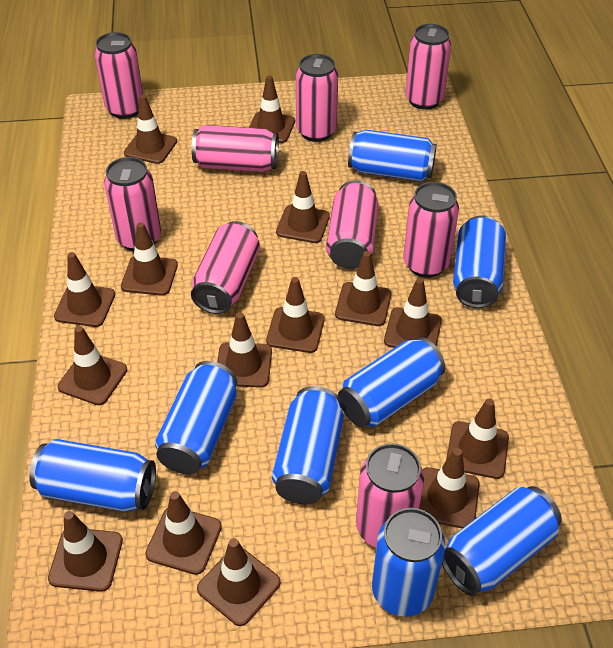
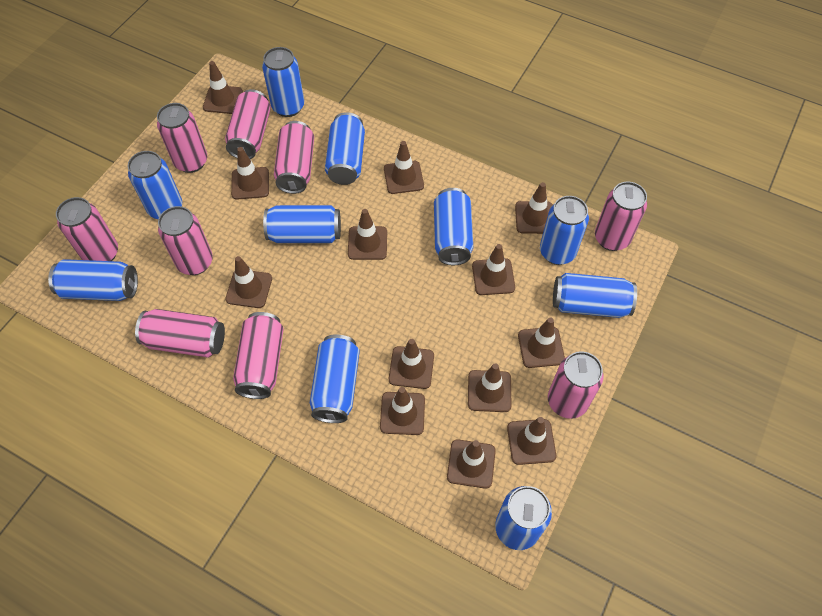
blue can: [29,439,156,512] [155,361,237,474] [272,386,344,505] [338,337,445,427] [348,130,437,182] [372,508,445,617] [442,486,562,596] [453,215,506,308] = 8 -> [48,259,138,301] [128,151,182,219] [262,47,304,117] [263,205,341,243] [310,334,360,423] [325,112,365,185] [434,188,473,265] [495,486,552,550] [540,196,589,265] [553,273,637,318] = 10
brown traffic cone: [48,511,123,592] [54,252,115,327] [58,326,127,405] [121,222,178,296] [124,95,177,164] [145,491,222,575] [197,538,281,626] [217,312,272,388] [249,76,295,143] [266,277,325,353] [276,171,330,243] [335,251,391,326] [384,278,442,348] [419,448,480,528] [446,398,509,479] = 15 -> [203,61,243,114] [225,256,272,308] [231,147,269,200] [348,209,387,260] [380,387,425,435] [384,141,424,194] [389,339,434,389] [447,439,496,489] [468,363,511,412] [472,244,515,295] [507,417,556,465] [515,182,553,234] [518,318,565,368] = 13

